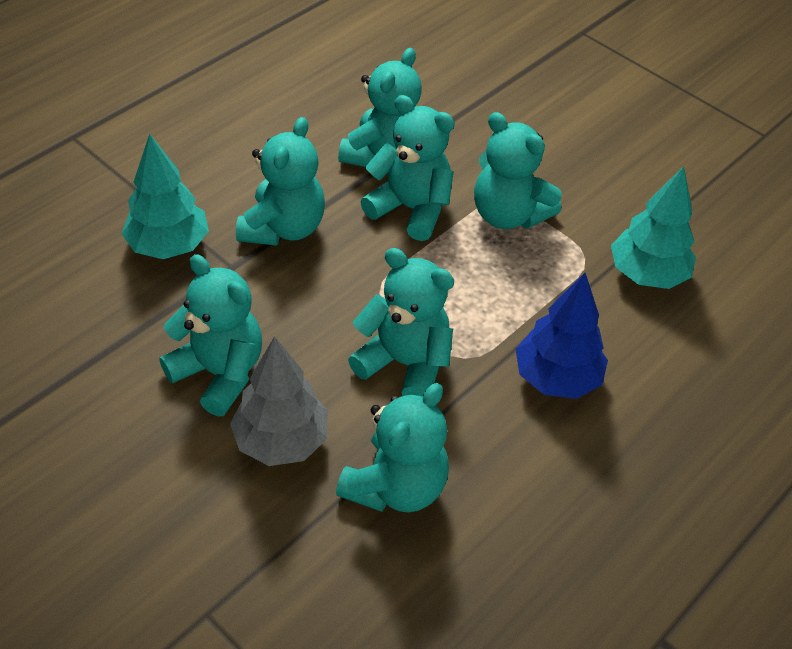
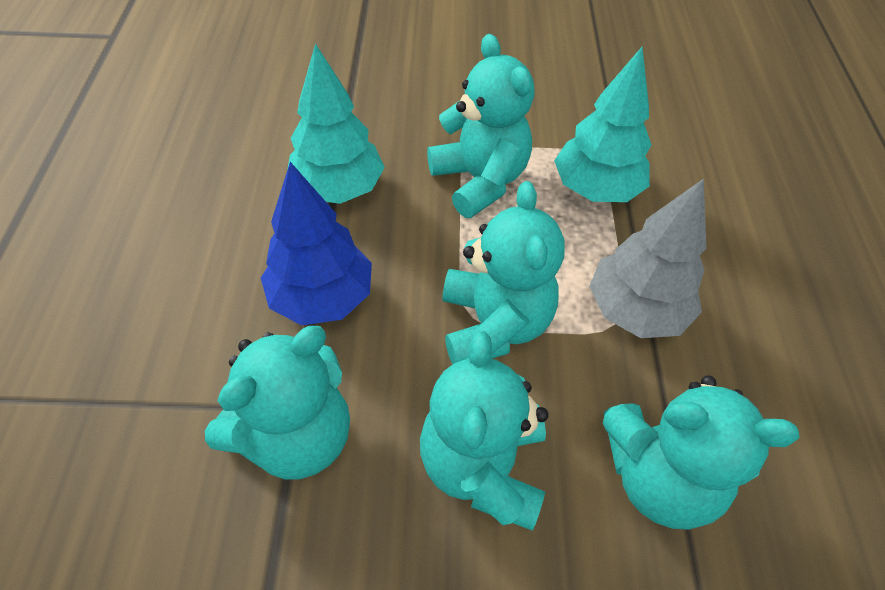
turquoise teddy bear: [159,254,262,416] [236,117,325,246] [336,383,449,513] [338,48,421,167] [348,248,454,397] [361,95,455,241] [474,112,562,229] = 7 -> [205,326,350,479] [420,331,549,531] [427,34,534,218] [442,181,565,365] [603,375,800,530] = 5

